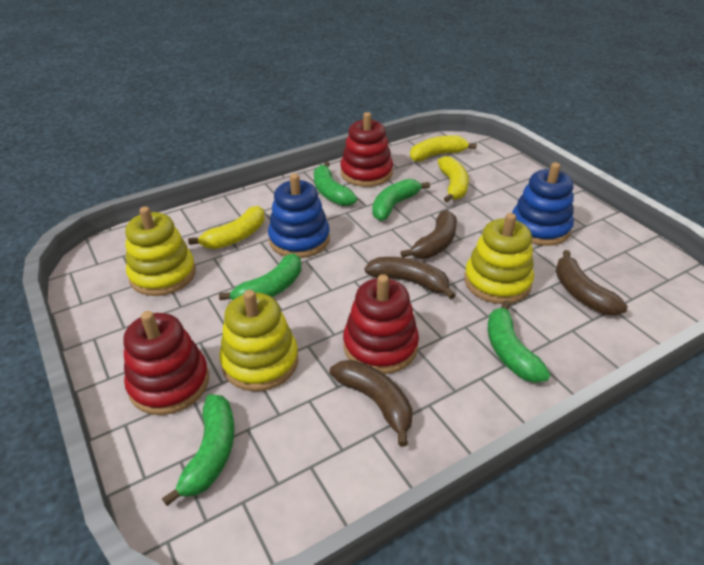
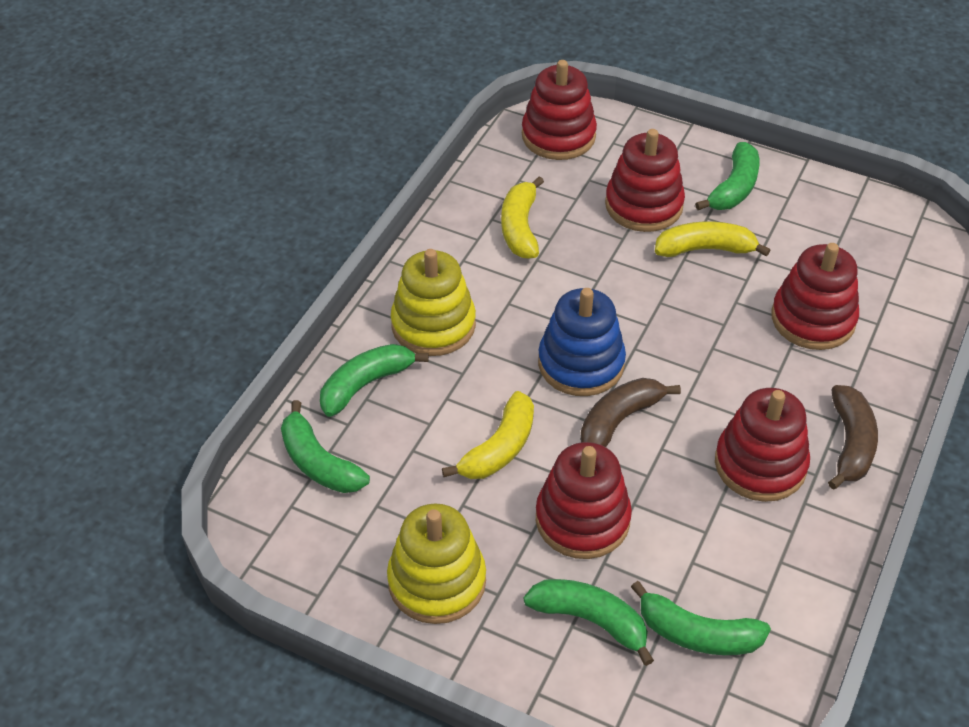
blue stacking toy: [268,174,330,258] [512,162,574,246] = 2 -> [538,288,626,396] = 1
brown banana: [330,360,413,447] [365,257,456,300] [401,210,457,259] [555,250,628,315] = 4 -> [580,378,681,447] [828,385,878,490] = 2
red stacking toy: [123,311,209,415] [340,112,393,187] [343,274,419,374] = 3 -> [522,60,597,160] [536,442,632,559] [605,129,685,232] [715,388,810,502] [771,243,859,350] = 5
yellow stacking toy: [125,206,196,296] [219,290,298,391] [464,213,534,304] = 3 -> [387,504,486,624] [391,249,476,356] = 2

